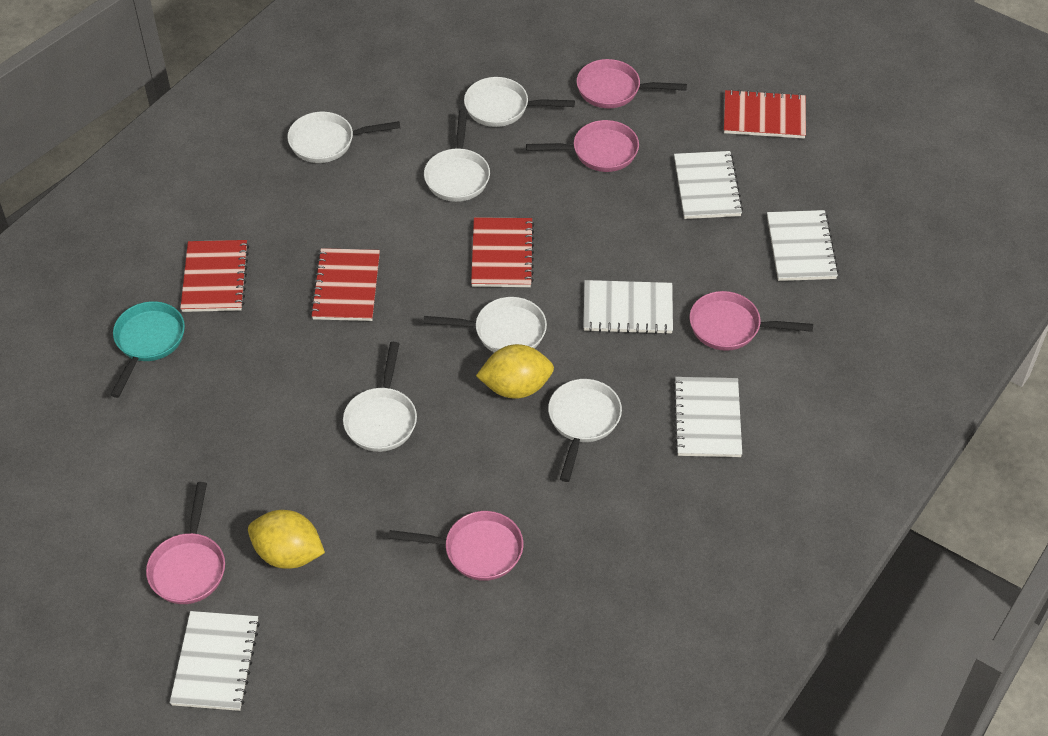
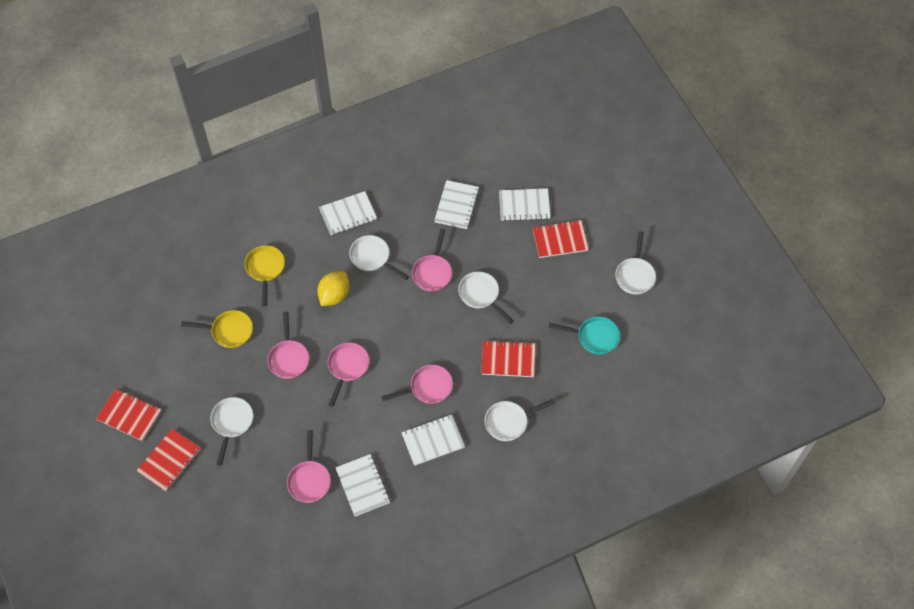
white pan: [287,112,400,163] [343,342,417,452] [423,297,547,353] [424,110,490,202] [464,77,575,127] [548,379,622,482] = 6 -> [210,397,253,466] [349,235,409,280] [458,271,514,324] [485,399,555,441] [616,231,656,295] = 5
yellow lemon: [248,510,325,569] [476,344,554,399] = 2 -> [317,271,350,306] = 1
yellow pan: none = 0 -> [181,310,253,348] [245,245,285,306] = 2

